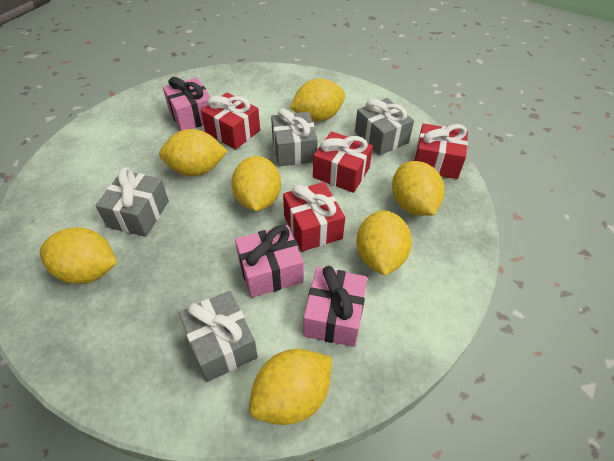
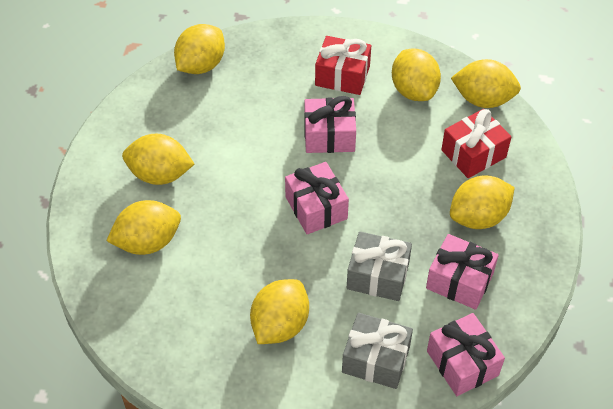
grey gift: [96,167,169,237] [179,291,258,382] [271,108,318,167] [355,98,414,156] = 4 -> [342,313,413,389] [347,231,412,301] = 2
pink gift: [163,77,210,131] [235,225,304,298] [303,266,367,347] = 3 -> [285,162,349,234] [304,96,356,153] [426,234,499,310] [427,313,505,396] = 4
red gift: [201,92,260,149] [283,182,345,252] [313,131,373,193] [414,123,468,179] = 4 -> [315,36,371,95] [441,109,512,178] = 2

